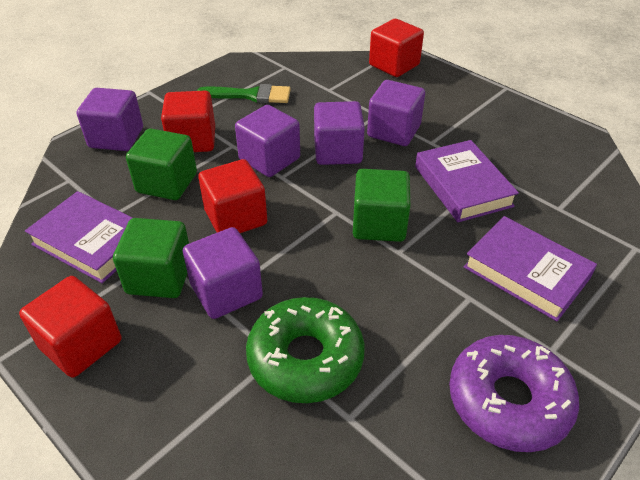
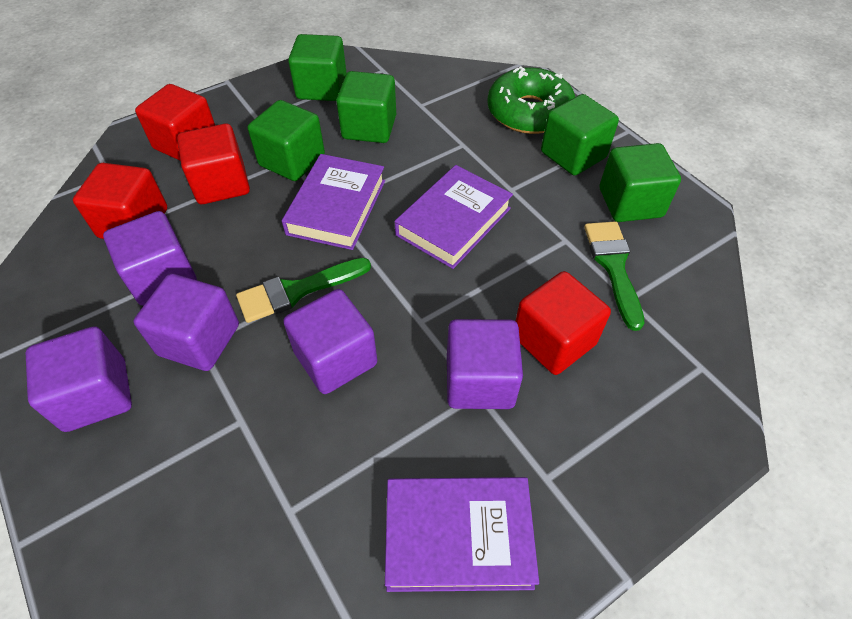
green brush: [197,84,291,103] = 1 -> [236,258,371,323] [584,221,645,331] = 2
green cube: [113,218,189,298] [126,128,197,200] [353,169,411,242] = 3 -> [248,100,325,181] [288,34,347,101] [336,71,396,143] [541,94,619,176] [600,143,681,222] = 5
purple donut: [449,335,579,452] = 1 -> none = 0

